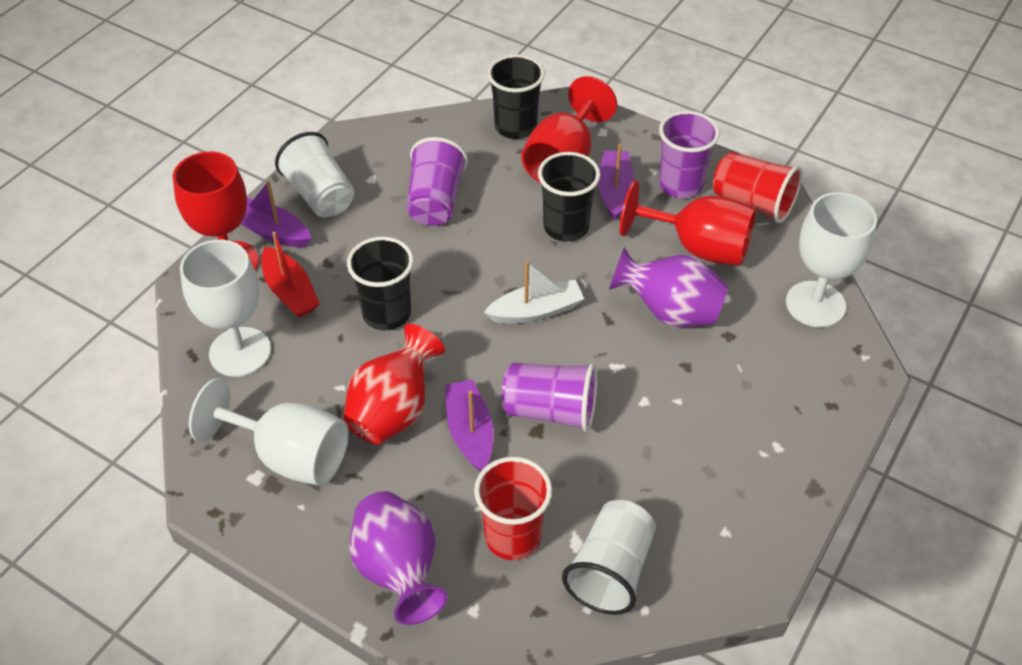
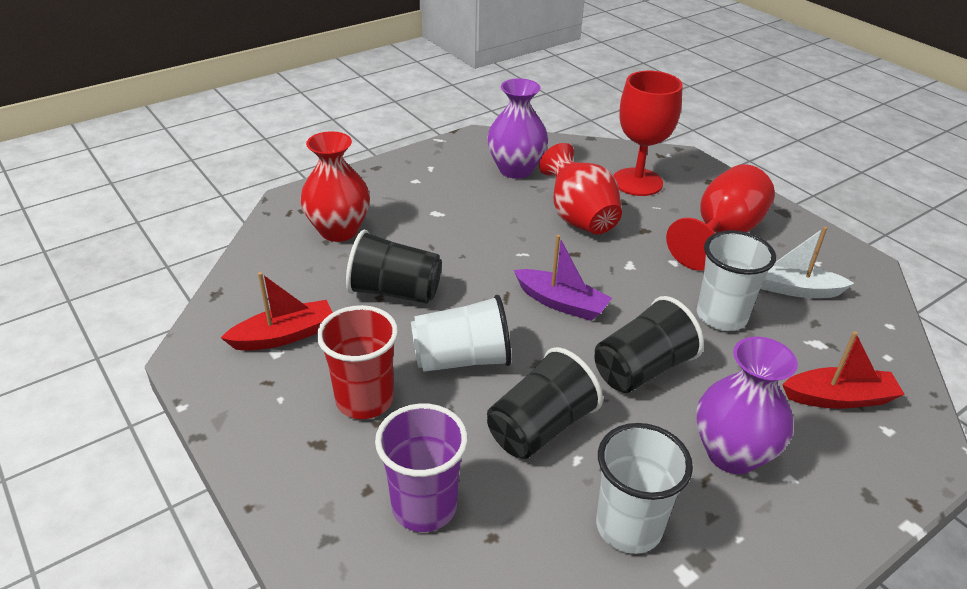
purple boat: [241,181,311,247] [445,379,493,472] [598,144,634,220] = 3 -> [514,235,612,321] = 1
purple cup: [406,137,468,226] [502,363,597,432] [659,111,720,198] = 3 -> [375,403,468,532] = 1
red boat: [261,232,320,318] = 1 -> [221,272,333,351] [782,331,905,409] = 2
red cup: [474,457,552,560] [713,152,802,223] = 2 -> [317,305,398,419] = 1
red goblet: [173,152,259,270] [522,76,617,183] [620,180,756,266] = 3 -> [614,71,683,196] [666,164,775,271] = 2
red vase: [343,324,445,445] = 1 -> [300,131,370,242] [539,143,622,234] = 2
white cup: [275,132,354,217] [562,500,656,615] = 2 -> [411,295,511,372] [596,423,693,554] [697,230,776,331] = 3
white goblet: [180,240,271,377] [189,378,349,486] [786,192,877,327] = 3 -> none = 0

